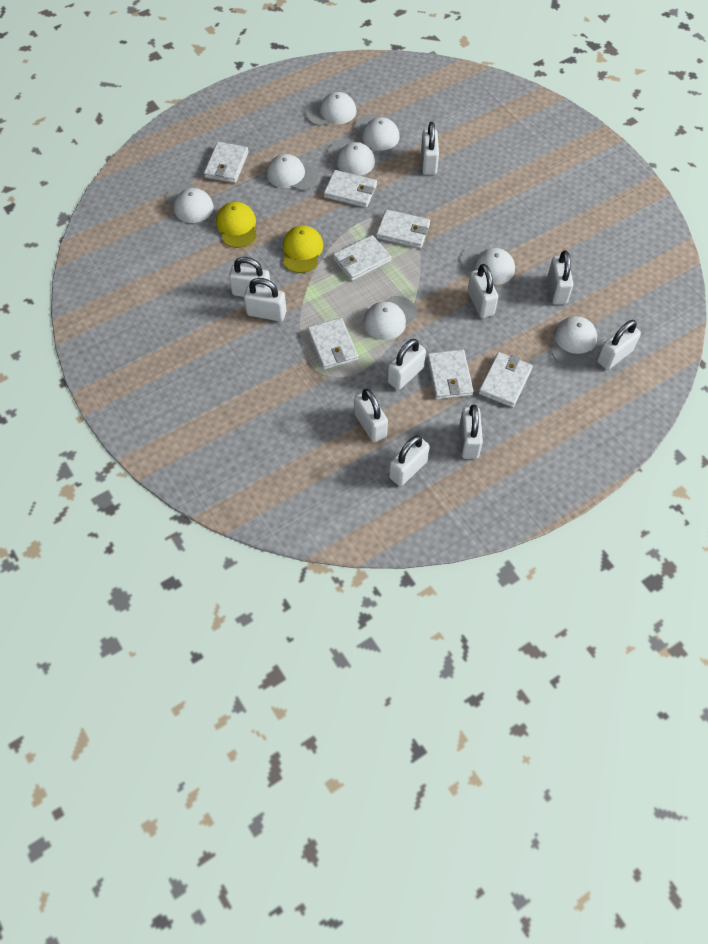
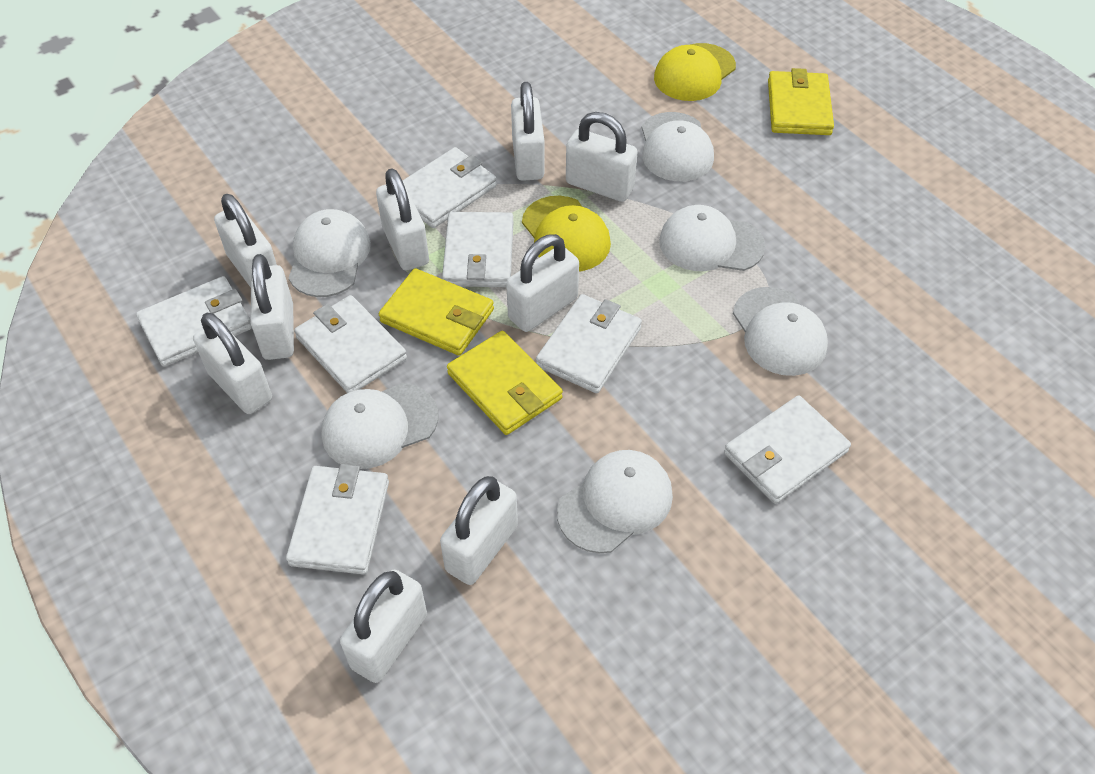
white cap: [166,184,214,223] [267,154,319,191] [306,92,356,126] [328,139,375,176] [355,114,400,150] [363,296,417,340] [461,245,515,285] [552,316,597,368] = 8 -> [288,209,371,297] [321,383,438,469] [557,450,673,553] [641,112,714,181] [659,205,765,271] [733,287,828,376] = 6
white padlock: [229,257,270,297] [244,278,286,322] [354,389,388,442] [387,339,426,390] [389,435,430,486] [421,122,439,175] [459,405,483,459] [468,264,498,318] [547,250,573,305] [597,320,641,370] = 10 -> [193,313,272,414] [214,194,277,288] [250,254,294,360] [340,570,427,683] [376,168,429,270] [440,476,518,585] [506,234,579,332] [511,82,545,181] [566,112,638,202] = 9
yellow wallet: none = 0 -> [379,268,494,356] [447,331,563,435] [768,68,834,135] = 3

